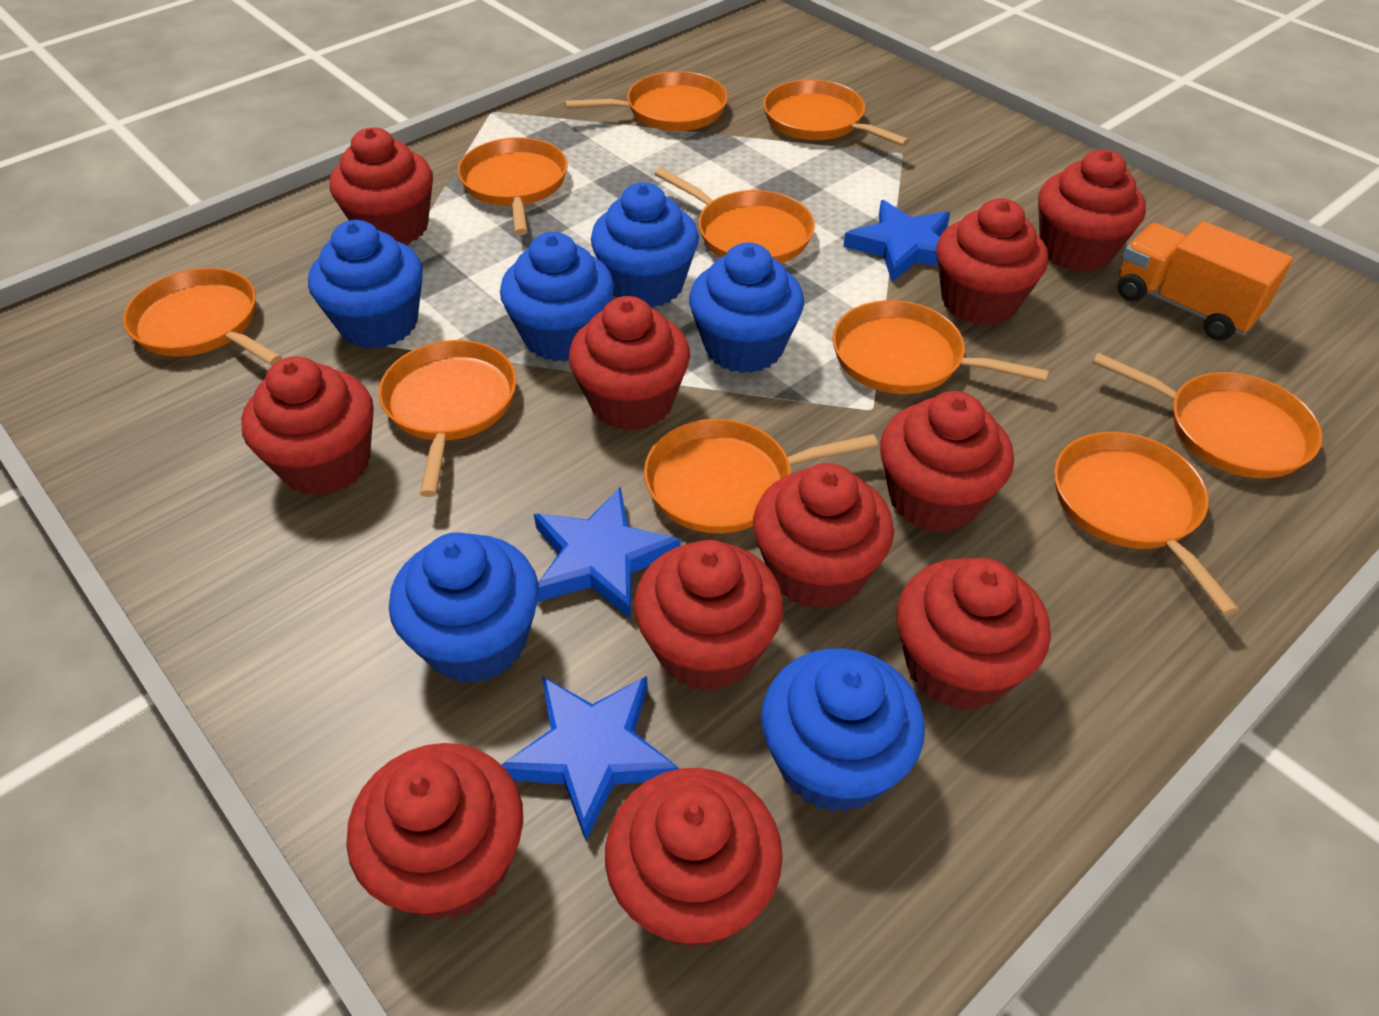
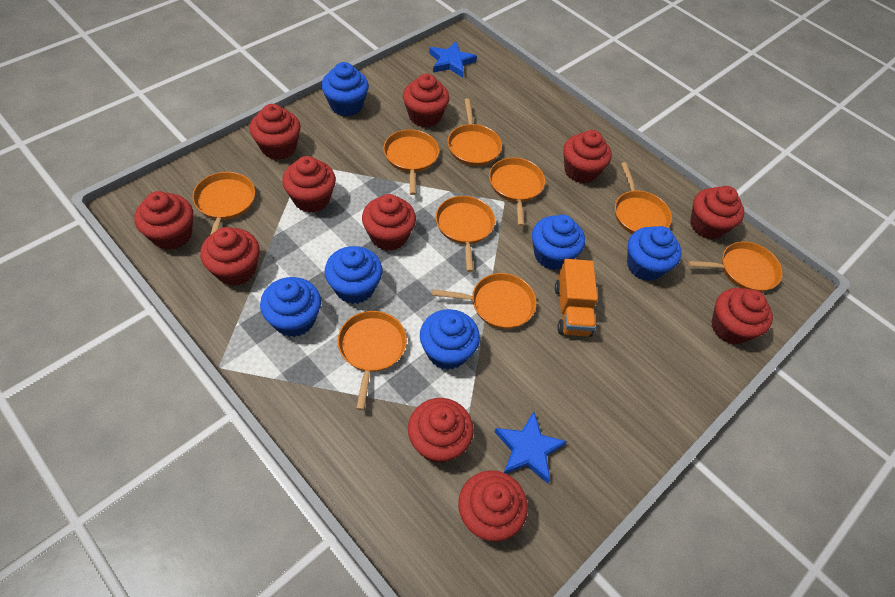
blue star: [501,676,679,841] [534,486,681,619] [843,200,950,282] = 3 -> [429,41,477,78] [495,411,567,483] = 2
orange pan: [123,268,282,366] [378,340,516,497] [458,137,568,235] [565,71,728,131] [644,419,878,533] [654,167,815,263] [763,79,910,146] [833,300,1049,394] [1054,432,1239,615] [1092,353,1322,478] = 10 -> [192,172,255,235] [338,311,407,410] [383,129,439,195] [432,273,537,329] [436,196,495,272] [448,98,502,166] [489,158,545,226] [615,162,672,234] [688,241,783,292] = 9

